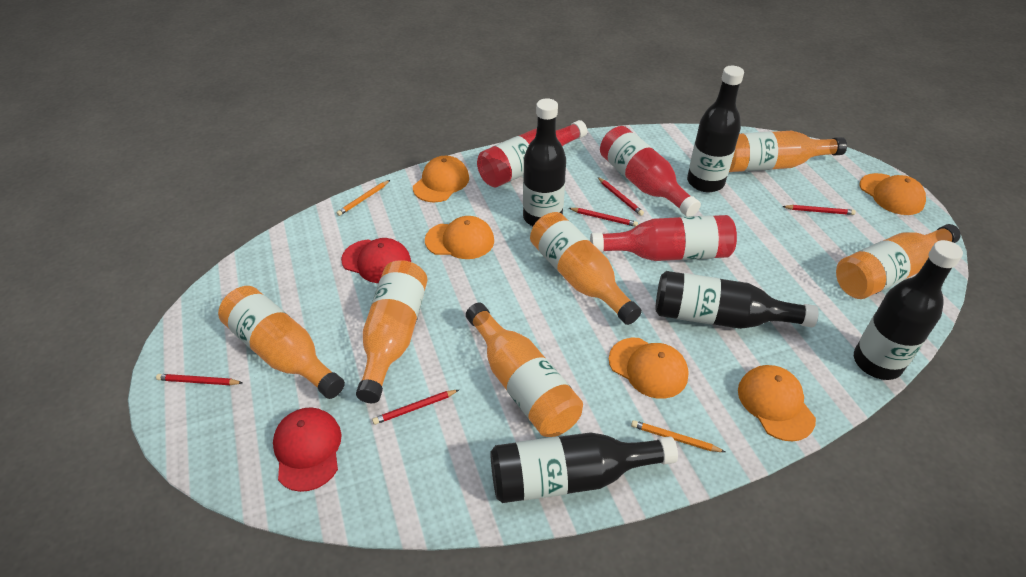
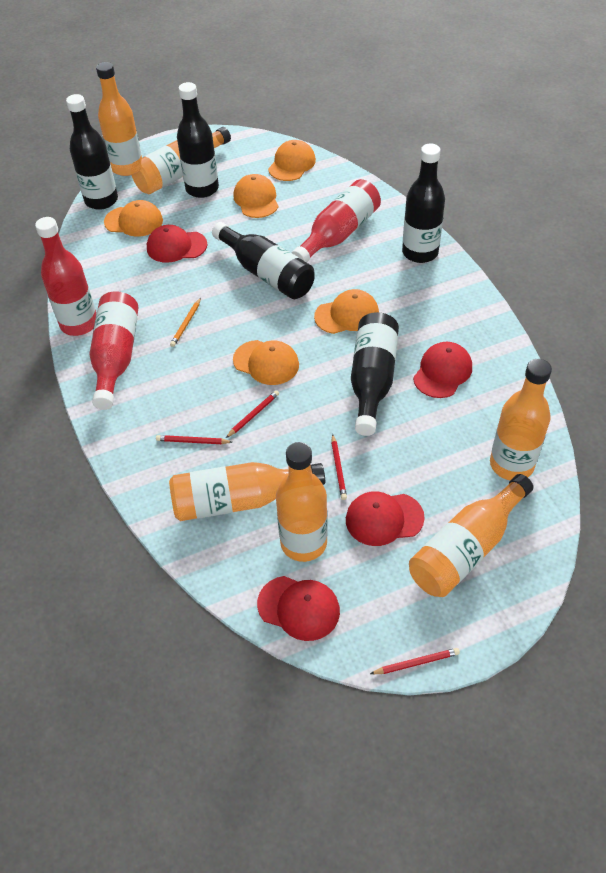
orange pencil: [336,180,390,216] [631,420,725,452] = 2 -> [170,298,201,347] = 1
red cap: [273,407,342,492] [341,238,411,283] = 2 -> [147,225,208,263] [257,576,340,641] [346,491,425,546] [413,342,472,398] = 4
red pencil: [156,374,243,385] [372,390,459,425] [569,208,638,227] [598,177,644,216] [782,205,856,215] = 5 -> [156,435,232,444] [226,390,279,438] [331,434,347,500] [370,648,460,674] = 4

